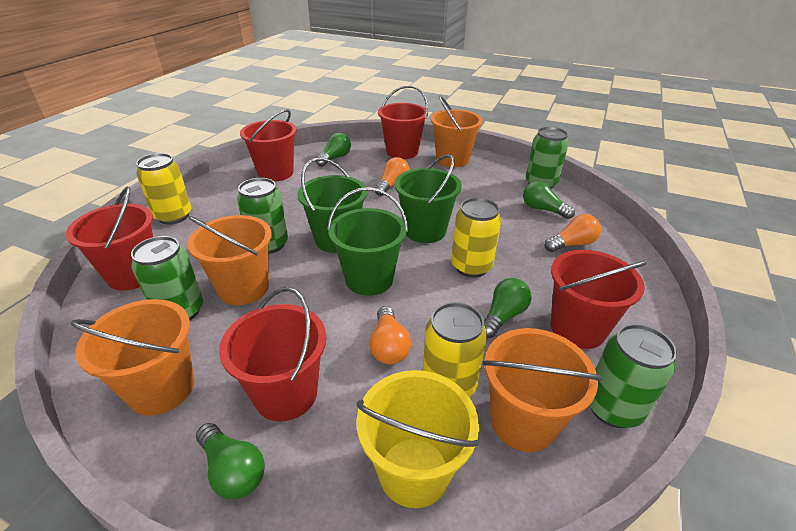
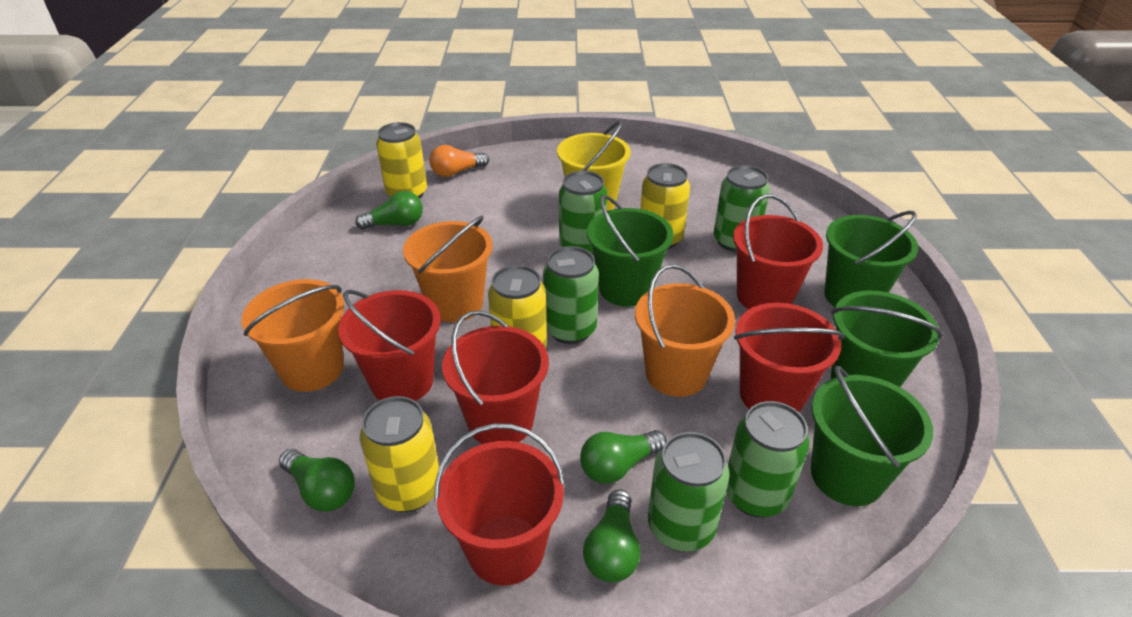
green bucket: [297,158,367,253] [327,187,408,296] [394,154,462,243] = 3 -> [587,195,674,307] [811,366,933,506] [824,211,918,307] [831,290,943,387] = 4
green can: [131,236,203,321] [237,178,288,254] [526,127,569,189] [589,324,677,428] = 4 -> [543,246,599,344] [559,171,607,256] [648,432,730,552] [714,165,770,252] [726,401,809,518] = 5
orange bucket: [71,299,194,416] [187,215,272,305] [430,96,483,167] [482,328,602,452] = 4 -> [241,279,344,392] [403,216,493,322] [635,264,735,397] = 3
orange light bulb: [369,306,411,364] [375,157,410,196] [545,214,601,252] = 3 -> [430,145,489,177] = 1
yellow can: [136,153,191,225] [423,302,487,397] [451,198,501,278] = 3 -> [360,396,439,512] [376,122,427,199] [488,265,547,348] [640,163,690,249] = 4

